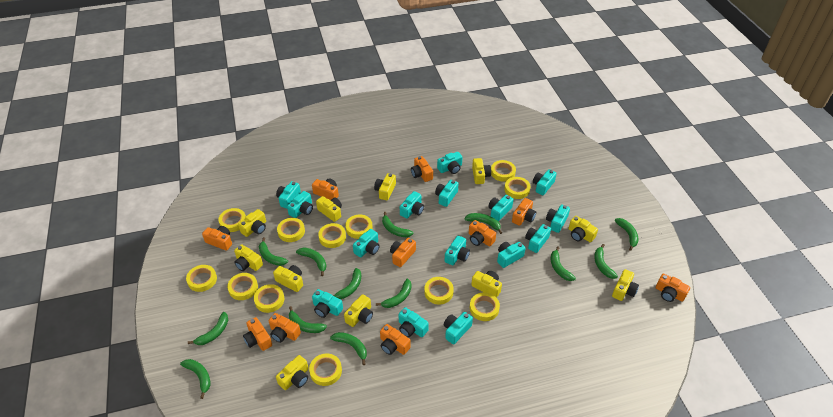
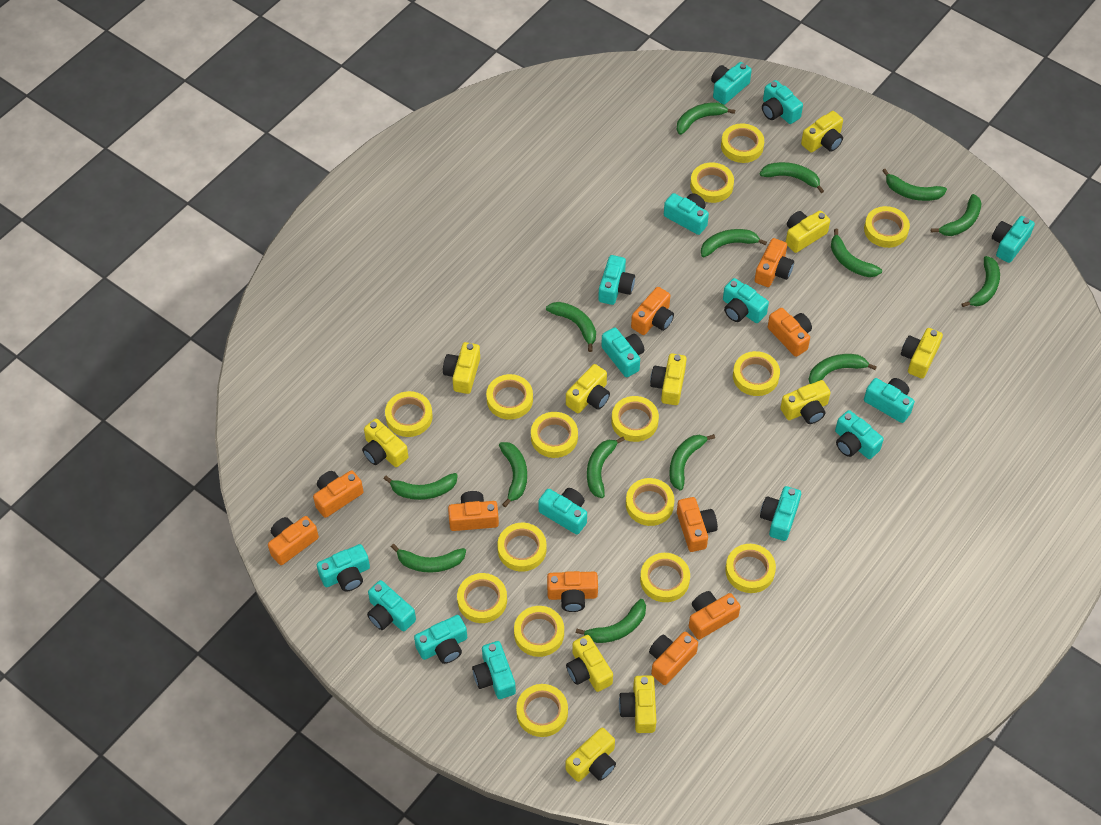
green banana: [180,359,210,399] [188,312,228,345] [259,238,288,266] [289,306,327,333] [296,248,326,276] [330,332,367,365] [333,268,361,299] [376,279,412,308] [382,212,414,237] [464,213,502,234] [551,247,576,281] [594,244,618,279] [614,218,638,251] = 13 -> [384,473,458,500] [391,544,466,573] [499,442,527,507] [546,302,596,352] [576,599,646,643] [587,437,625,498] [669,434,715,490] [676,102,735,135] [701,229,767,257] [760,162,824,193] [808,354,877,384] [831,229,882,277] [882,169,947,201] [931,194,981,236] [961,256,1000,307] = 15
yellow tape: [186,265,217,292] [218,208,246,232] [227,273,258,300] [254,284,284,313] [277,218,305,242] [309,353,342,386] [318,223,346,248] [345,214,373,239] [424,277,454,305] [470,292,500,321] [491,160,516,182] [504,177,530,199] = 12 -> [385,391,433,437] [457,573,507,623] [486,374,533,420] [497,523,546,572] [514,606,564,657] [516,684,568,737] [531,412,578,458] [611,396,659,442] [626,478,674,526] [640,553,690,602] [690,162,734,203] [721,123,764,163] [725,544,776,593] [733,351,780,396] [864,206,910,248] = 15

